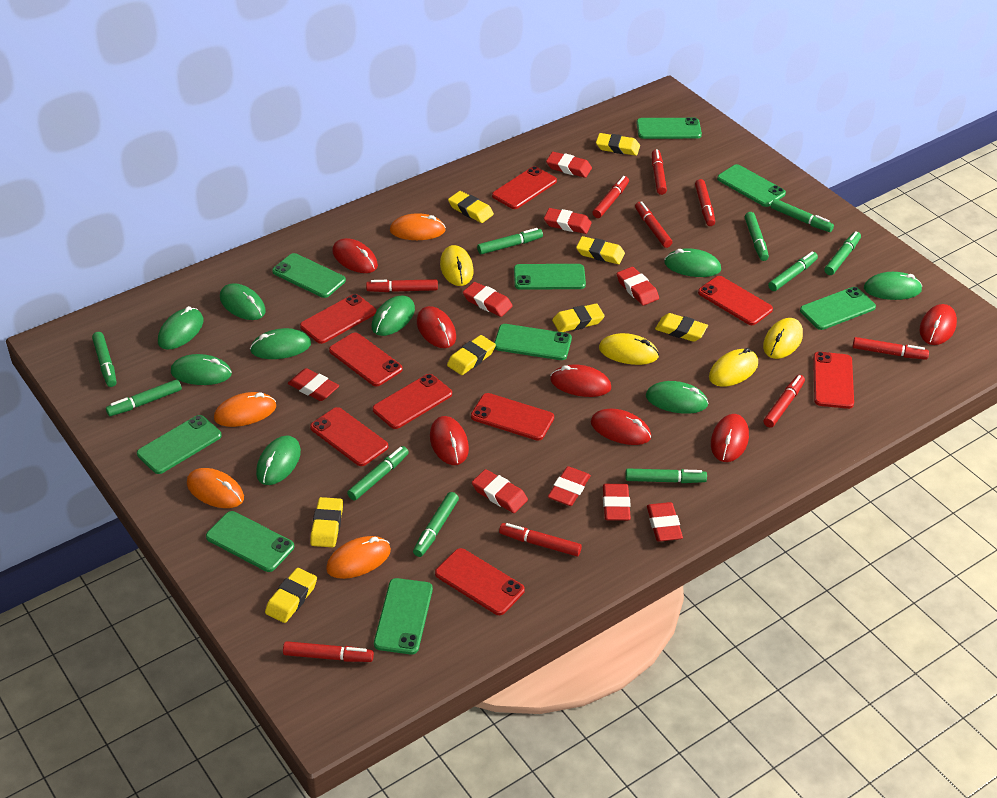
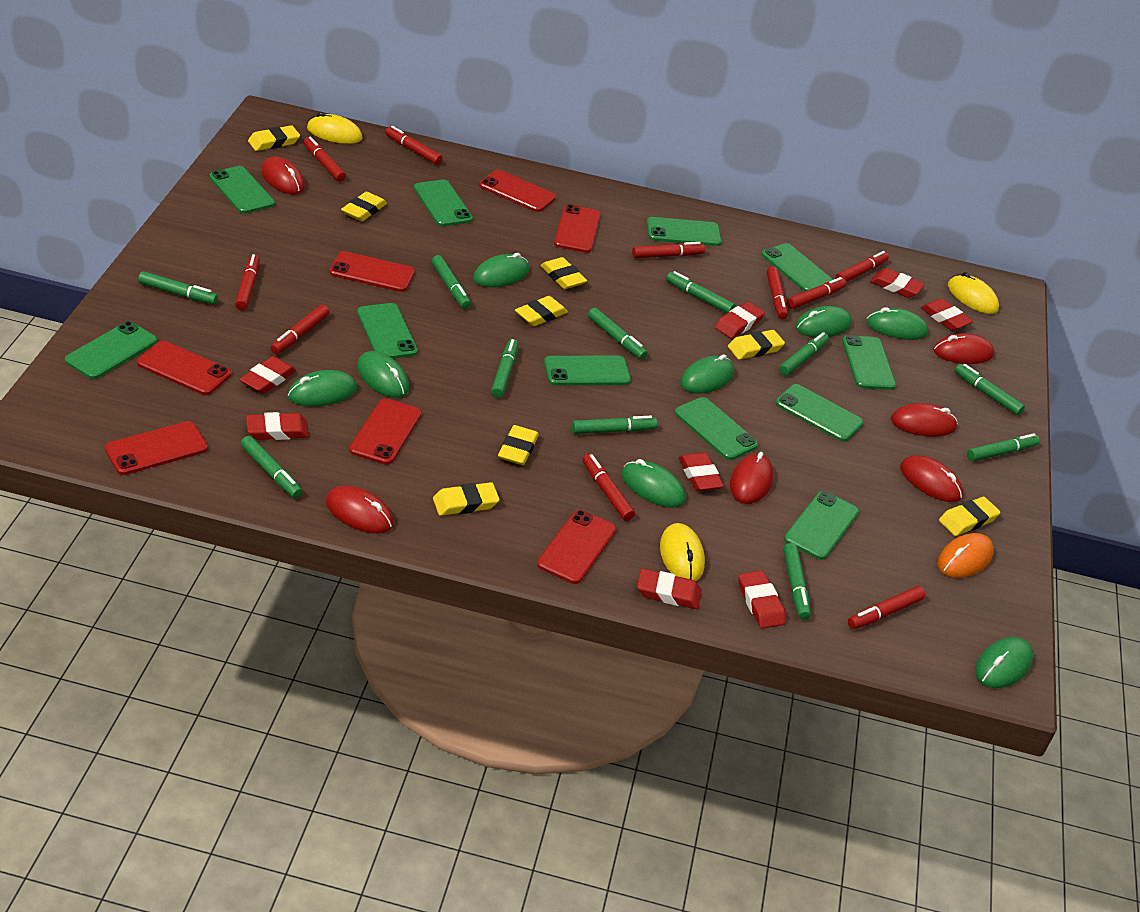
green marker: [92,332,117,387] [106,379,182,416] [347,446,409,500] [413,492,459,557] [477,228,543,254] [625,468,707,483] [745,212,769,261] [768,252,818,291] [771,199,834,232] [825,231,861,275] = 10 -> [138,271,218,304] [241,436,303,498] [432,255,471,309] [491,339,518,398] [572,416,657,434] [588,308,648,359] [666,271,735,314] [779,332,829,376] [783,543,811,620] [955,364,1025,415] [967,433,1040,461] = 11
green mouse: [158,306,203,350] [171,354,232,385] [220,283,266,320] [250,328,311,359] [256,435,301,485] [372,296,415,336] [646,381,708,414] [664,248,721,277] [864,272,922,300] = 9 -> [287,370,357,406] [357,351,409,398] [473,253,529,287] [622,459,685,508] [680,354,734,393] [795,306,852,337] [866,307,928,340] [975,637,1033,688] = 8
green phone: [137,415,222,474] [206,511,294,572] [272,253,346,298] [374,578,433,654] [494,324,572,360] [514,264,586,290] [637,117,702,139] [717,164,786,207] [800,287,876,330] = 9 -> [65,321,157,379] [209,166,275,214] [357,303,418,359] [414,180,473,226] [544,356,631,386] [647,217,722,246] [674,397,758,460] [762,243,833,292] [775,384,863,442] [784,491,859,560] [842,335,896,390] = 11
orange mouse: [187,468,244,508] [214,392,276,427] [326,536,391,579] [390,213,446,240] = 4 -> [938,533,994,578] = 1
red eraser: [288,368,339,401] [463,282,513,317] [472,469,528,513] [544,208,592,234] [546,152,592,178] [548,466,591,506] [603,484,631,521] [617,267,659,306] [647,502,683,542] = 9 -> [239,356,296,394] [246,412,309,440] [637,568,701,609] [679,452,724,491] [715,302,765,339] [738,571,786,628] [870,268,925,298] [920,298,973,331] = 8
red marker: [283,641,374,662] [366,279,438,292] [499,523,582,556] [593,176,629,218] [635,201,672,248] [652,149,667,195] [695,179,715,226] [764,375,805,428] [853,337,929,360] = 9 -> [235,254,260,310] [271,305,329,354] [304,137,346,182] [385,126,442,165] [582,454,635,521] [632,242,705,258] [767,266,788,319] [787,277,846,309] [836,251,889,282] [848,586,925,629] = 10
red mouse: [332,238,378,273] [417,306,456,348] [430,416,469,465] [550,364,611,397] [591,409,651,445] [711,414,749,462] [920,304,957,345] = 7 -> [261,156,305,194] [326,486,393,533] [730,452,773,504] [891,403,958,437] [900,455,963,502] [933,333,994,364] = 6
red phone: [300,294,376,344] [310,407,388,466] [329,332,403,387] [373,374,452,429] [435,548,525,615] [471,393,554,441] [492,166,557,209] [698,276,773,325] [813,352,854,409] = 9 -> [105,421,208,475] [137,341,231,395] [329,251,415,292] [349,398,422,465] [479,170,556,212] [537,510,616,584] [554,204,600,253] = 7
yellow mouse: [440,245,474,286] [599,333,659,365] [709,348,758,387] [763,318,803,359] = 4 -> [307,112,363,144] [660,523,705,582] [948,272,999,314] = 3

